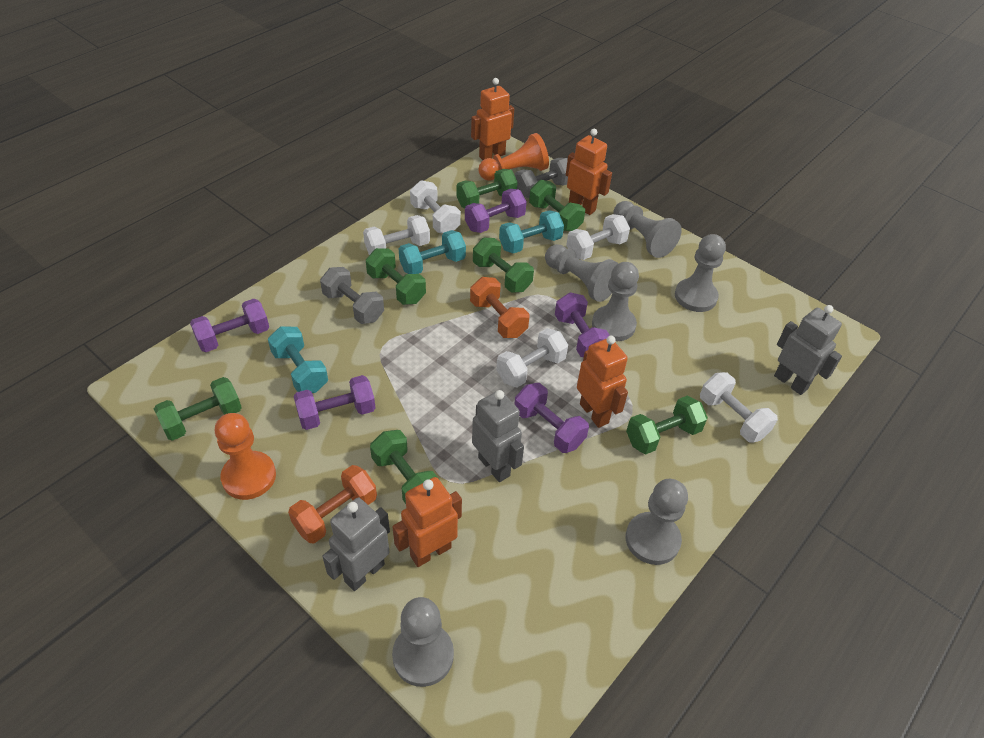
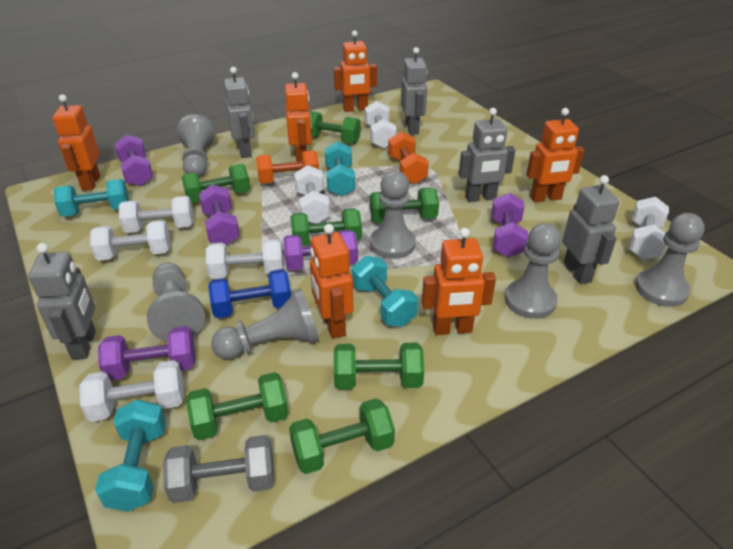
blue dumbbell: none = 0 -> [208,269,291,318] = 1
grey dumbbell: [320,267,384,324] [515,158,568,198] = 2 -> [163,435,274,503] = 1
grey robot: [322,498,390,591] [472,390,524,482] [774,305,842,395] = 3 -> [28,243,96,360] [224,67,255,158] [401,47,428,135] [459,108,515,202] [562,175,620,284] = 5
orange pawn: [215,413,276,500] [478,133,549,181] = 2 -> none = 0
orange robot: [392,477,462,567] [471,78,514,160] [566,129,612,215] [577,336,628,428] = 4 -> [53,94,100,191] [285,72,312,162] [310,224,353,339] [334,30,377,112] [422,228,496,335] [526,108,585,203] = 6
turquoise dumbbell: [268,327,328,393] [399,230,466,274] [499,210,564,253] = 3 -> [54,179,129,217] [95,399,166,512] [325,141,355,196] [352,256,418,326] = 4
white dumbbell: [363,215,430,255] [410,180,461,233] [496,328,568,387] [566,214,630,260] [700,372,778,443] = 5 -> [79,360,184,422] [90,220,170,261] [119,196,194,233] [206,239,283,279] [294,165,330,223] [365,101,397,149] [629,197,669,260] = 7

